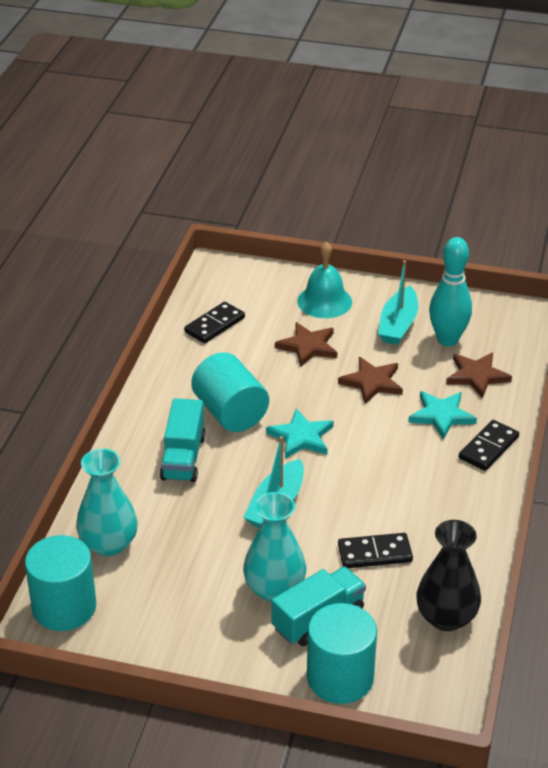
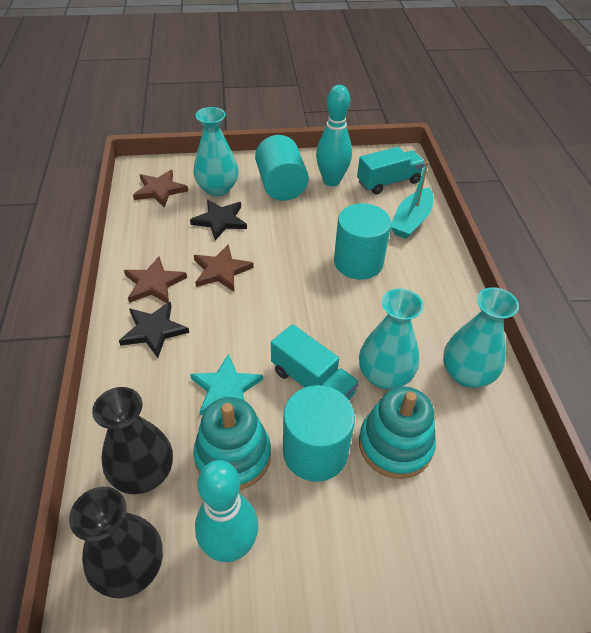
black domino: [184,302,245,344] [338,533,413,568] [459,420,519,471] = 3 -> none = 0
black star: none = 0 -> [119,302,189,358] [190,200,247,240] = 2
black vase: [416,520,481,631] = 1 -> [69,487,163,598] [92,387,173,495] = 2
turquoise bell: [297,242,352,318] = 1 -> none = 0
turquoise boat: [243,436,304,528] [378,260,418,345] = 2 -> [391,161,433,239] = 1
turquoise bowling pin: [429,237,472,346] = 1 -> [195,460,258,562] [316,85,352,186] = 2
turquoise stacking toy: none = 0 -> [193,397,271,490] [359,387,436,479] = 2
turquoise star: [266,408,334,459] [408,391,477,440] = 2 -> [190,353,263,416] = 1
turquoise vase: [76,448,138,557] [243,492,306,602] = 2 -> [194,107,238,196] [359,289,424,389] [443,287,519,387] = 3

